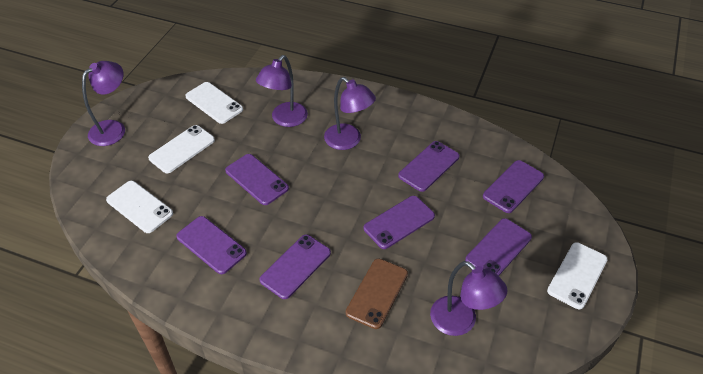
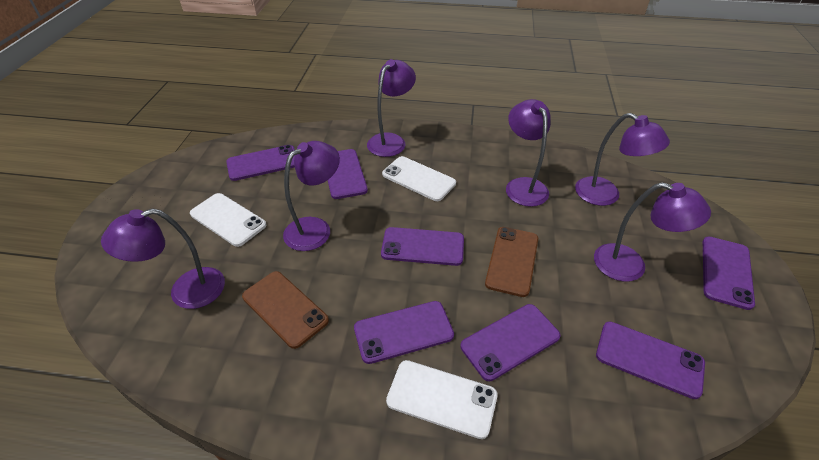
brown phone: [346,259,408,329] = 1 -> [242,271,329,349] [485,227,538,297] = 2
purple lamp: [82,61,125,146] [256,55,308,127] [324,77,376,150] [430,261,508,336] = 4 -> [101,208,225,309] [283,141,340,251] [367,59,416,157] [506,99,551,207] [575,113,670,206] [594,182,711,282] = 6
white phone: [106,181,173,233] [148,125,215,173] [185,82,243,124] [547,242,608,309] = 4 -> [190,193,266,247] [382,156,456,201] [386,360,498,439] = 3

